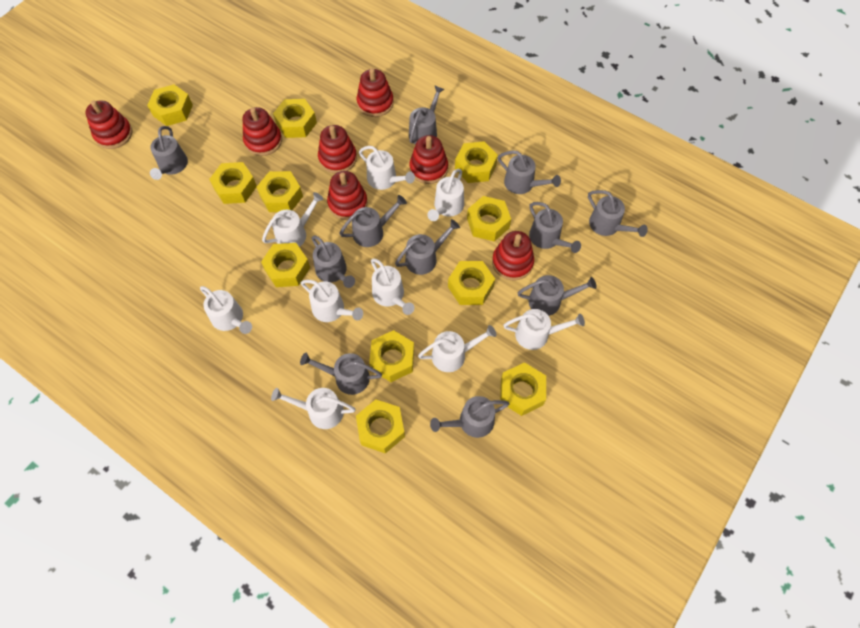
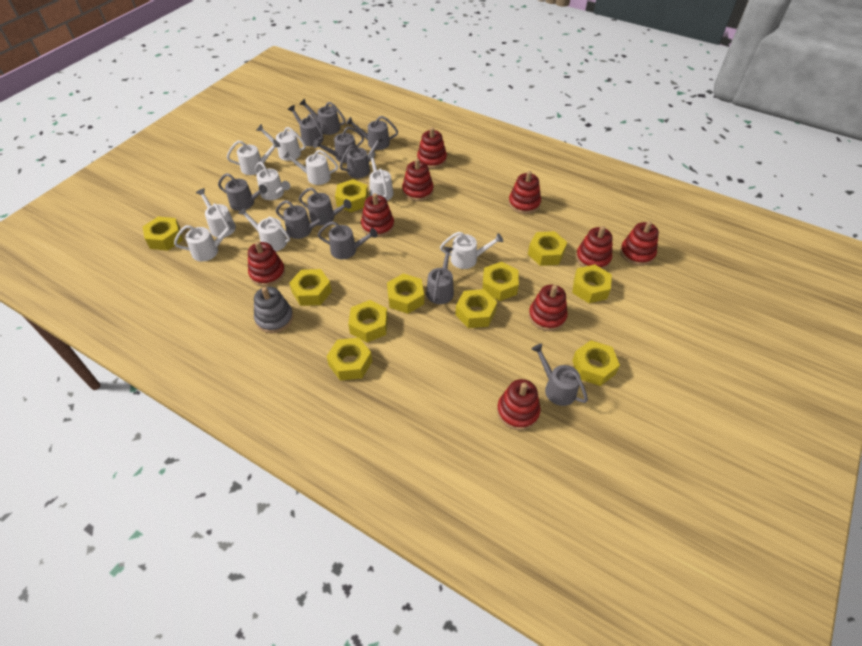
grey stacking toy: none = 0 -> [254,287,293,333] = 1
red stacking toy: [85,101,132,149] [243,107,282,156] [318,125,357,174] [327,171,368,220] [357,68,394,117] [410,135,448,184] [492,231,534,280] = 7 -> [248,241,285,286] [361,193,394,237] [402,159,434,201] [417,127,447,169] [497,379,541,430] [509,171,541,214] [529,285,567,331] [576,226,613,269] [620,221,659,266] = 9

